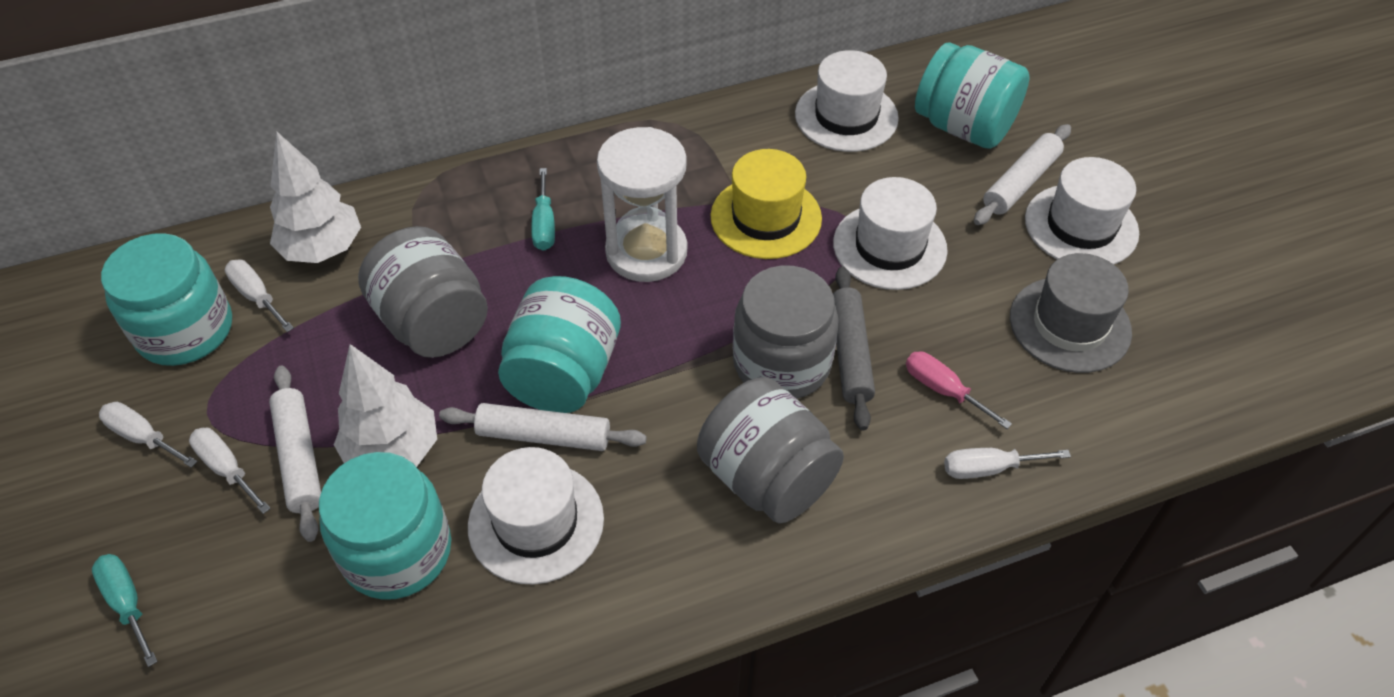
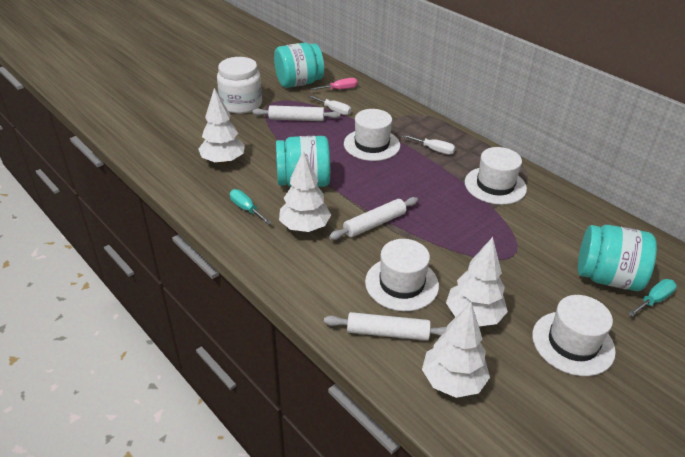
grey hat: [1010,253,1132,373] = 1 -> none = 0
grey jar: [358,226,488,358] [697,377,844,524] [733,265,839,399] = 3 -> none = 0
grey rolling pin: [833,267,875,430] = 1 -> none = 0
turquoise jar: [101,233,232,366] [319,452,451,600] [498,276,621,413] [915,42,1030,149] = 4 -> [274,42,324,88] [276,136,330,187] [578,225,657,291] = 3
white hourglass: [597,127,687,282] = 1 -> none = 0
white jar: none = 0 -> [217,57,262,114] = 1
white screwdriver: [99,402,198,468] [189,428,271,514] [225,260,294,332] [944,448,1071,479] = 4 -> [308,95,351,115] [402,135,455,155] = 2
white tree: [270,131,361,263] [334,344,437,467] = 2 -> [198,88,245,165] [279,151,331,232] [422,302,490,398] [446,237,508,326] = 4
yellow hat: [711,149,822,259] = 1 -> none = 0

